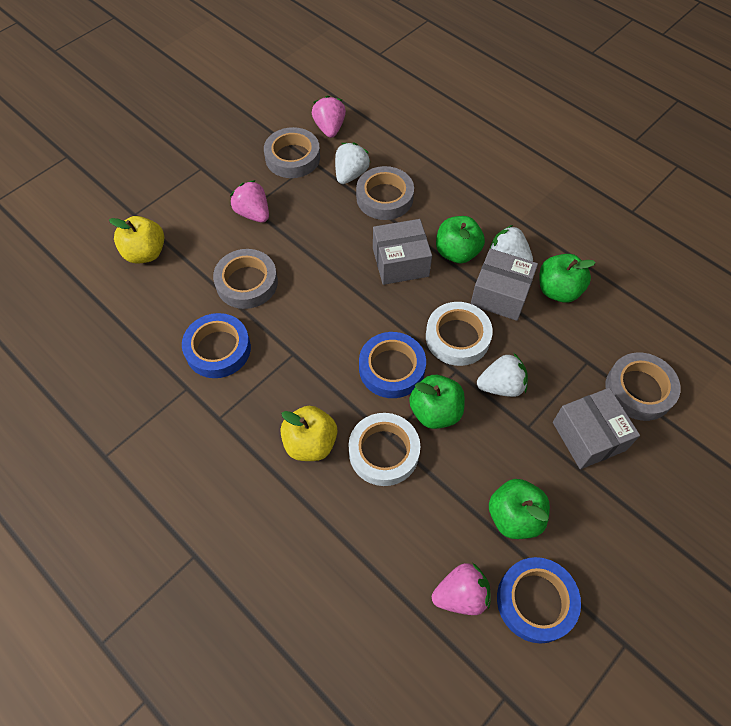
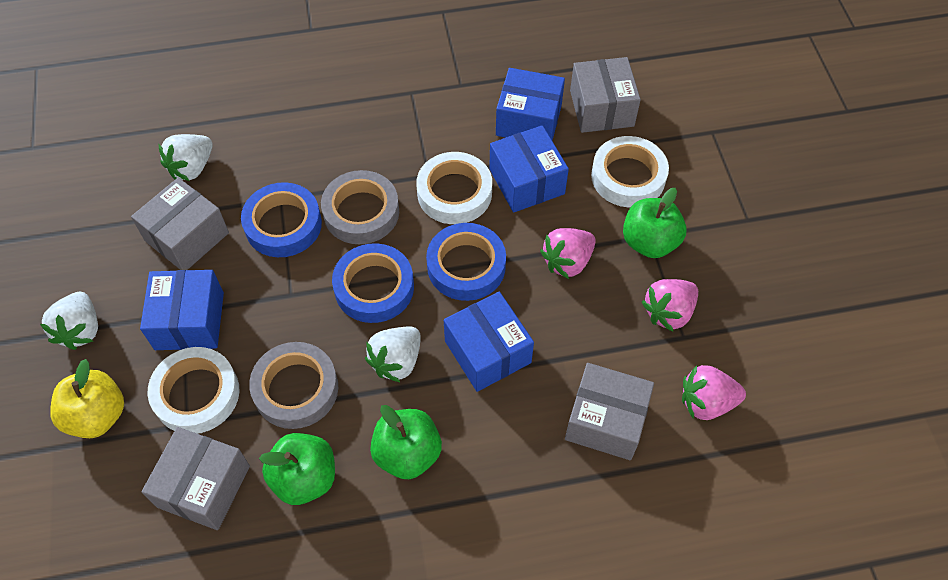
blue box: none = 0 -> [140,270,224,350] [444,291,534,392] [489,125,569,213] [496,68,565,141] = 4
green apple: [409,375,465,429] [436,216,485,263] [489,479,550,539] [540,254,596,303] = 4 -> [259,433,335,505] [370,405,442,479] [623,188,686,258] = 3
grey box: [373,219,432,285] [471,248,538,321] [553,388,640,469] = 3 -> [131,178,229,270] [142,427,250,530] [565,363,654,460] [570,57,641,133] = 4
grey tape: [213,249,278,309] [264,127,320,178] [356,166,414,220] [605,353,681,421] = 4 -> [249,342,338,429] [321,170,399,244] = 2
white tape: [348,413,420,486] [426,302,493,366] = 2 -> [148,347,239,434] [416,152,492,224] [591,136,669,208] = 3
yellow apple: [109,216,164,264] [280,406,337,461] = 2 -> [50,359,124,438] = 1

